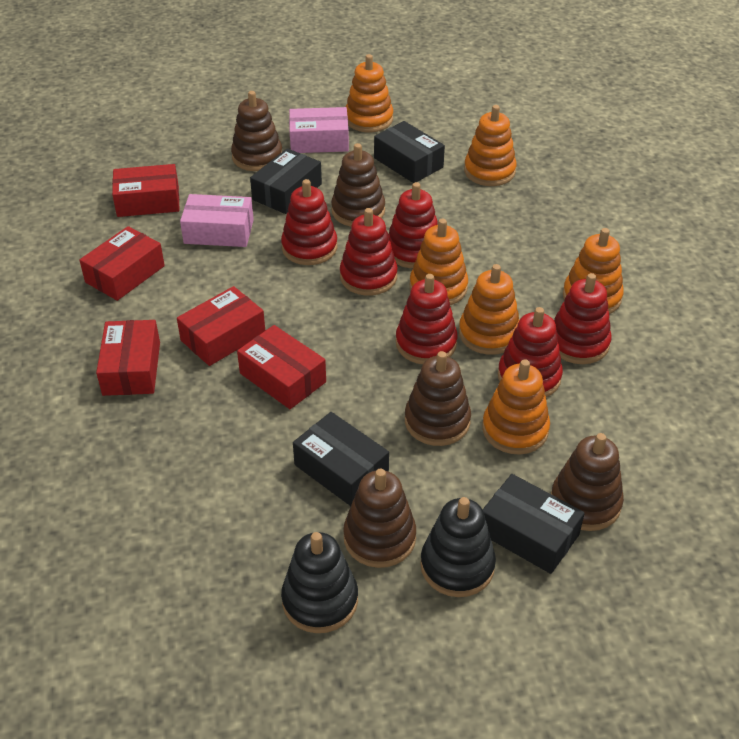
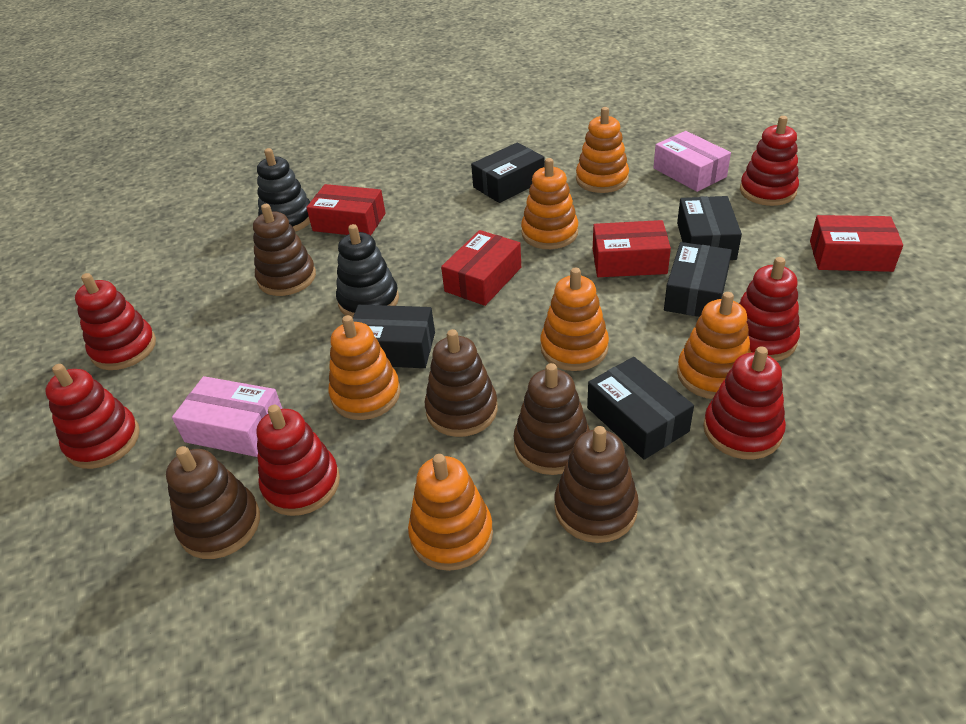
black box: [250,148,322,214] [293,412,389,506] [374,121,445,183] [483,474,585,574] = 4 -> [353,305,435,368] [471,142,545,203] [587,357,694,460] [664,242,732,317] [677,196,742,260] = 5
red box: [79,226,165,301] [96,320,160,396] [112,164,180,217] [177,286,265,366] [237,325,326,409] = 5 -> [306,184,385,235] [441,230,521,306] [593,220,671,277] [810,215,903,272] = 4

